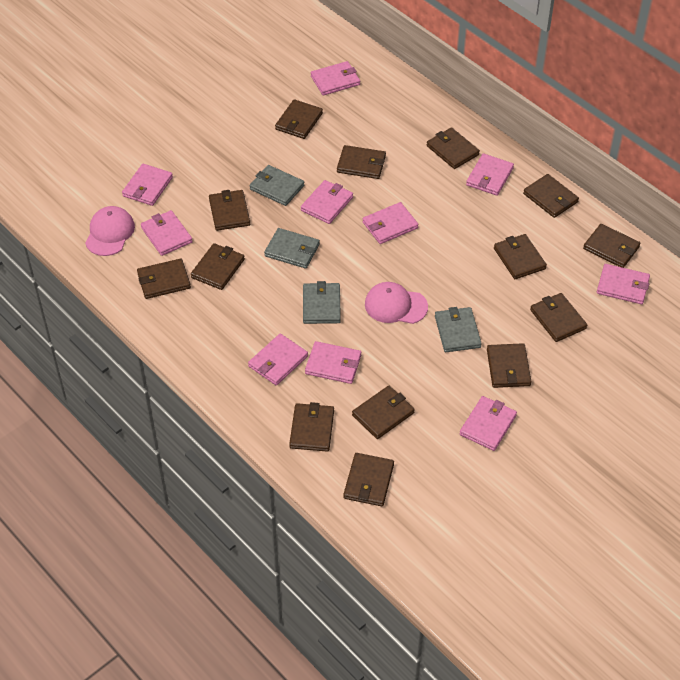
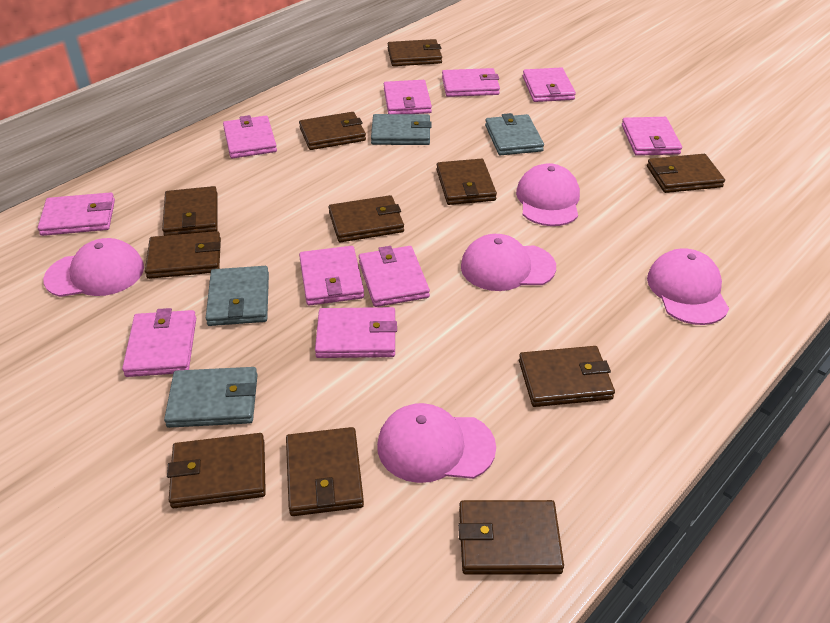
brown wallet: [137,259,191,299] [191,243,245,290] [209,190,250,231] [275,99,323,139] [289,402,334,452] [337,145,386,179] [343,453,394,506] [352,386,415,439] [427,127,480,169] [487,343,531,388] [494,234,547,279] [523,174,579,218] [530,293,587,342] [583,224,641,268] = 14 -> [145,231,221,279] [162,186,218,236] [167,433,266,508] [286,427,364,516] [299,112,366,150] [328,195,404,242] [388,39,442,66] [436,159,497,205] [458,500,564,575] [519,346,615,407] [647,154,725,193] = 11
pink cap: [85,206,135,256] [365,282,428,324] = 2 -> [43,238,144,297] [377,403,496,483] [461,234,556,291] [516,163,580,226] [647,248,729,325] = 5

